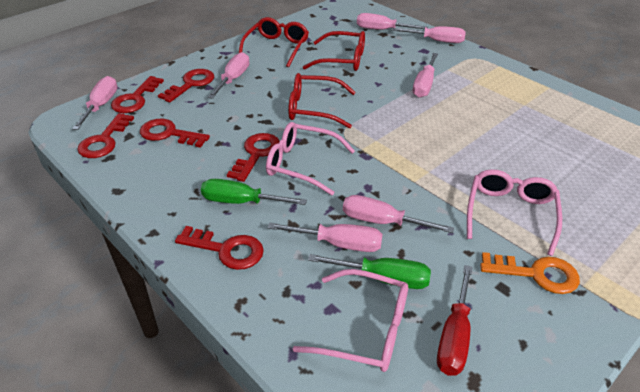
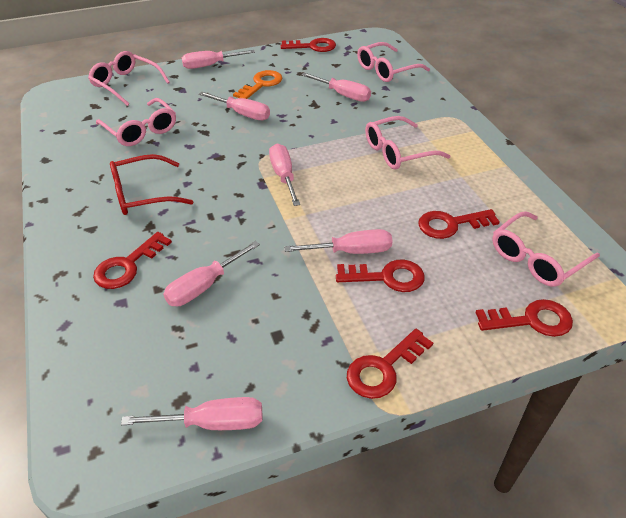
green screwdriver: [201,179,307,205] [308,254,431,289] = 2 -> none = 0
pink glasses: [266,122,355,195] [293,269,408,372] [467,169,562,256] = 3 -> [88,51,170,106] [96,98,176,146] [357,42,430,82] [365,116,450,170] [492,211,600,287] = 5
red glasses: [239,17,309,67] [288,73,356,128] [303,31,365,71] = 3 -> [110,154,194,215] = 1
red screwdriver: [437,265,473,376] = 1 -> none = 0

